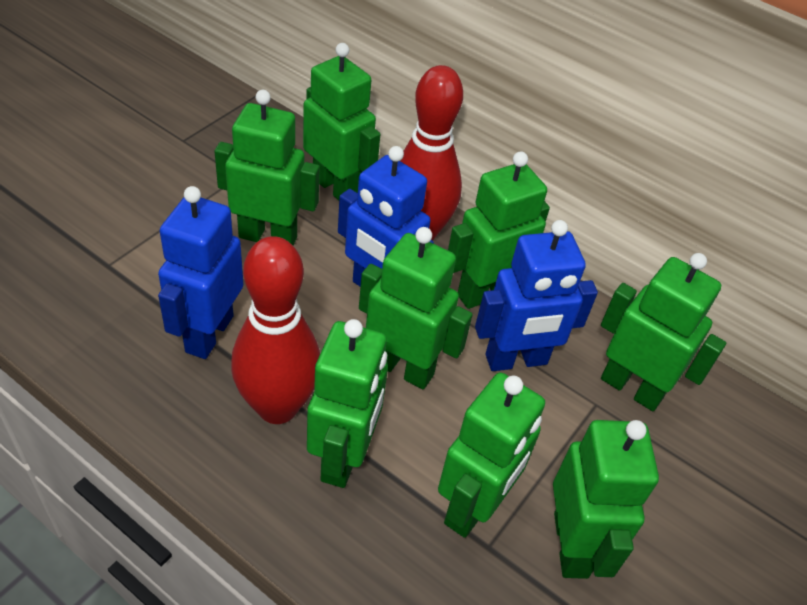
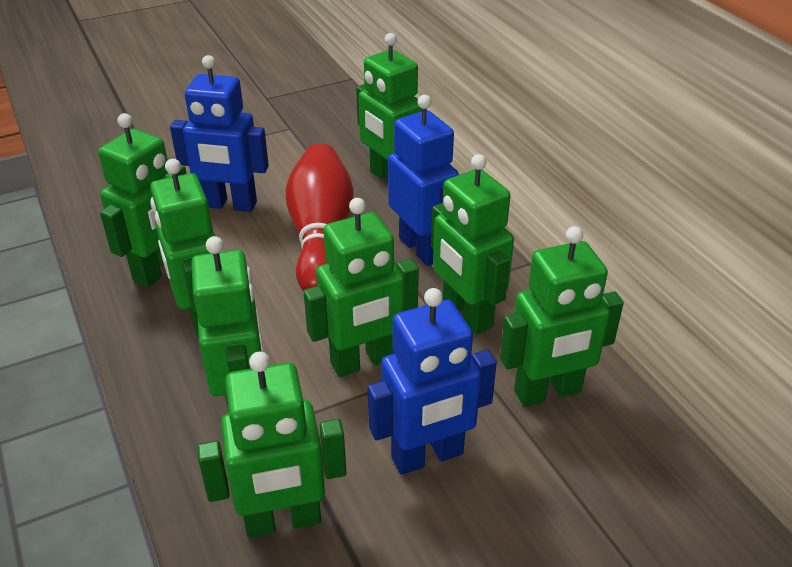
red bowling pin: [231,236,320,424] [400,65,463,241] = 2 -> [286,143,354,291] = 1

